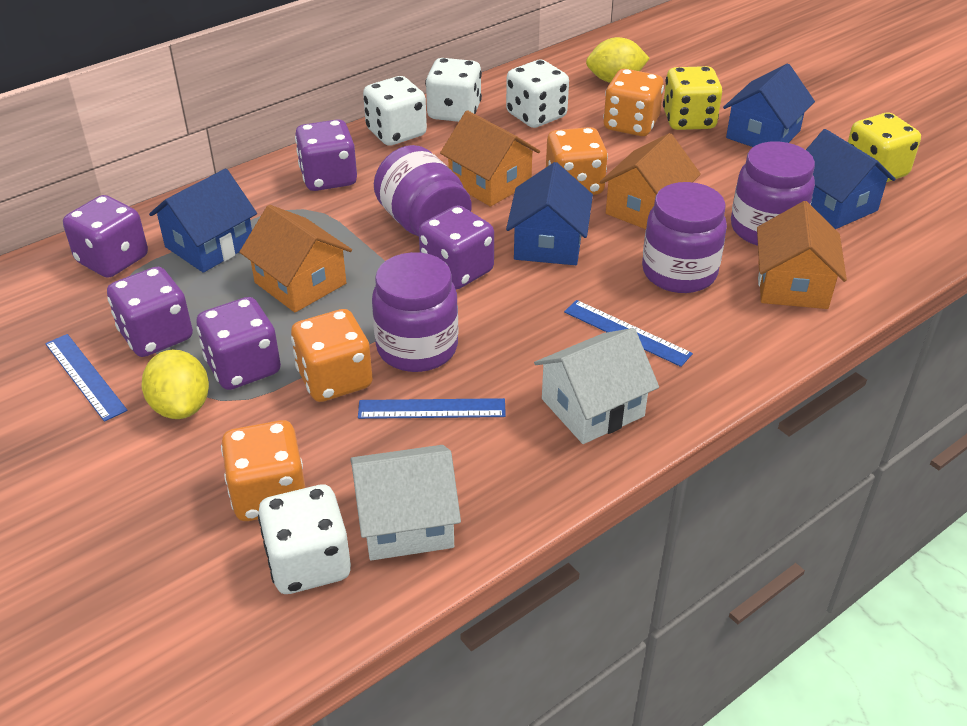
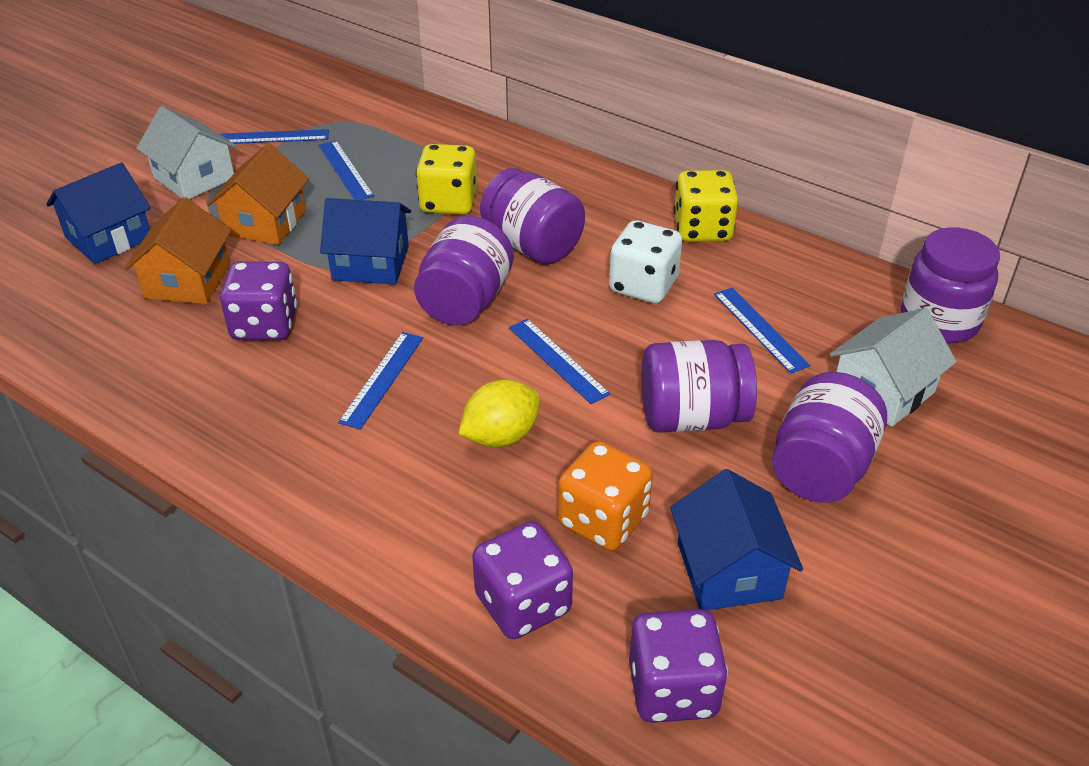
blue house: [149,169,257,273] [506,162,593,265] [723,63,815,147] [806,129,896,229] = 4 -> [46,162,151,264] [320,198,411,284] [670,469,803,610] = 3
blue ruler: [45,334,128,422] [358,398,506,419] [564,300,693,367] = 3 -> [220,129,329,144] [319,140,374,200] [338,332,423,429] [509,319,610,404] [714,287,810,374] = 5
orange dice: [221,420,305,521] [291,309,373,402] [546,127,608,195] [603,69,664,136] = 4 -> [558,441,653,551] = 1
orange house: [240,205,352,312] [440,110,540,207] [600,133,701,229] [757,201,847,309] = 4 -> [125,197,231,304] [207,143,309,245] = 2
purple dice: [63,195,148,278] [107,267,193,357] [196,297,281,390] [295,119,357,191] [419,205,494,290] = 5 -> [220,261,297,340] [472,521,573,639] [629,609,728,723] = 3
purple jar: [372,252,458,372] [374,145,472,236] [642,182,727,293] [731,141,815,246] = 4 -> [414,216,513,325] [480,168,585,264] [641,340,757,433] [772,372,887,502] [901,227,1000,344] = 5
white dice: [258,484,351,594] [363,76,427,146] [425,58,482,122] [506,60,569,128] = 4 -> [609,220,682,303] = 1
yellow lemon: [141,350,209,419] [586,37,650,83] = 2 -> [459,380,540,447] = 1

